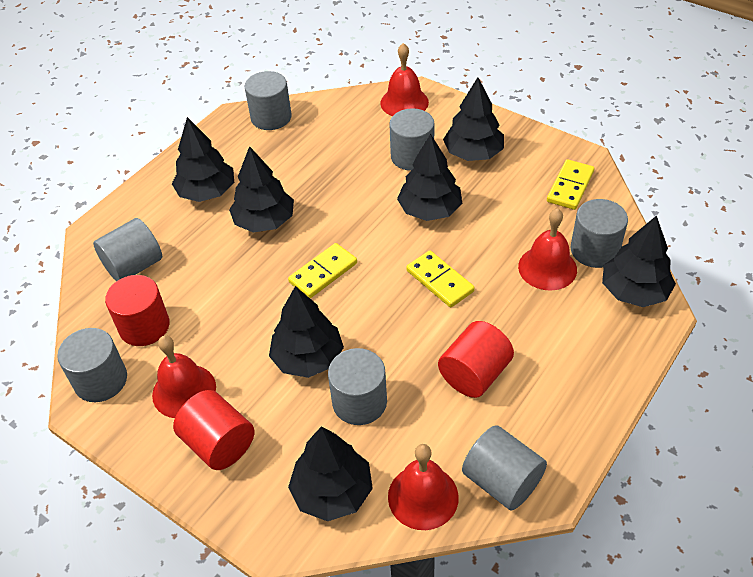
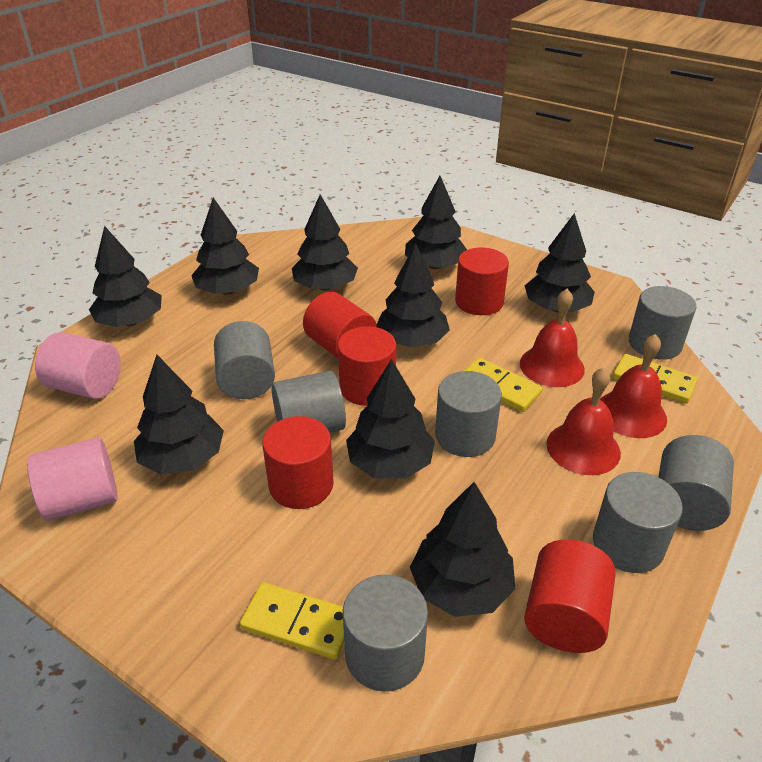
black tree: [172,117,234,202] [229,146,294,233] [269,286,344,378] [288,426,373,521] [397,134,462,221] [443,77,504,161] [602,215,676,307] = 7 -> [89,226,162,327] [134,355,224,474] [191,198,259,295] [292,194,358,291] [346,359,435,479] [376,243,450,347] [405,176,467,269] [410,482,515,617] [525,213,595,312] = 9
pink cylinder: none = 0 -> [27,437,117,521] [35,332,121,399] = 2
red bell: [152,335,216,418] [380,43,429,116] [388,444,459,530] [518,208,577,291] = 4 -> [520,289,585,387] [547,367,621,475] [600,334,667,438] = 3
red cylinder: [105,275,170,346] [173,390,255,470] [438,321,514,398] = 3 -> [262,416,334,509] [303,292,377,359] [338,326,396,406] [455,248,509,315] [524,539,616,653] = 5

